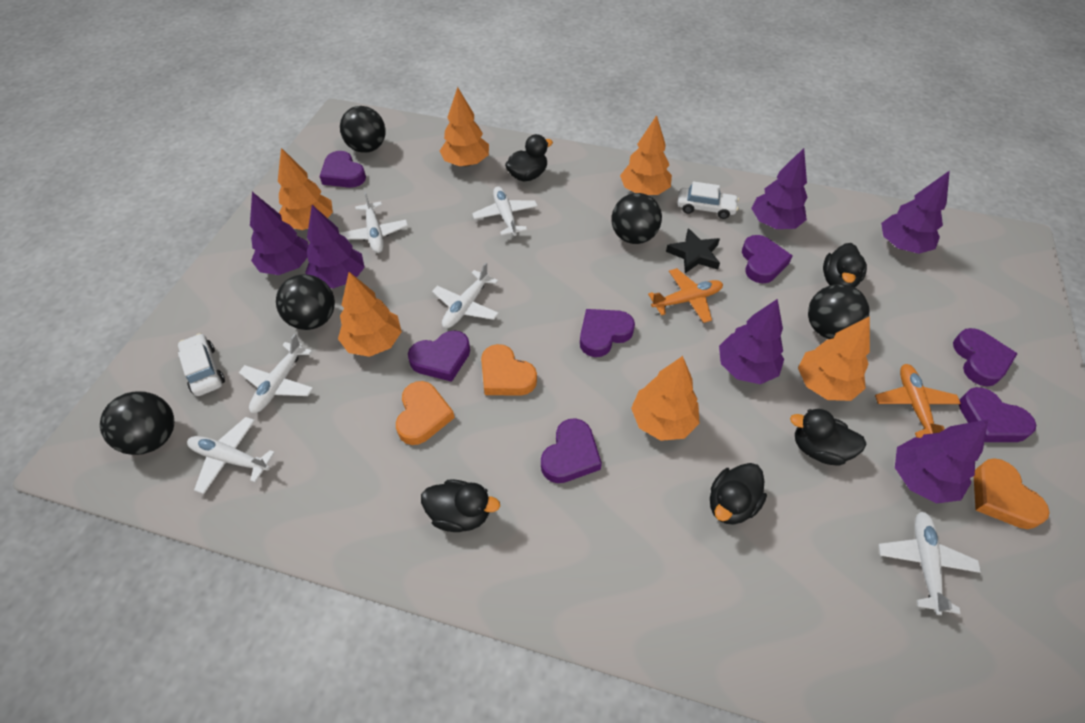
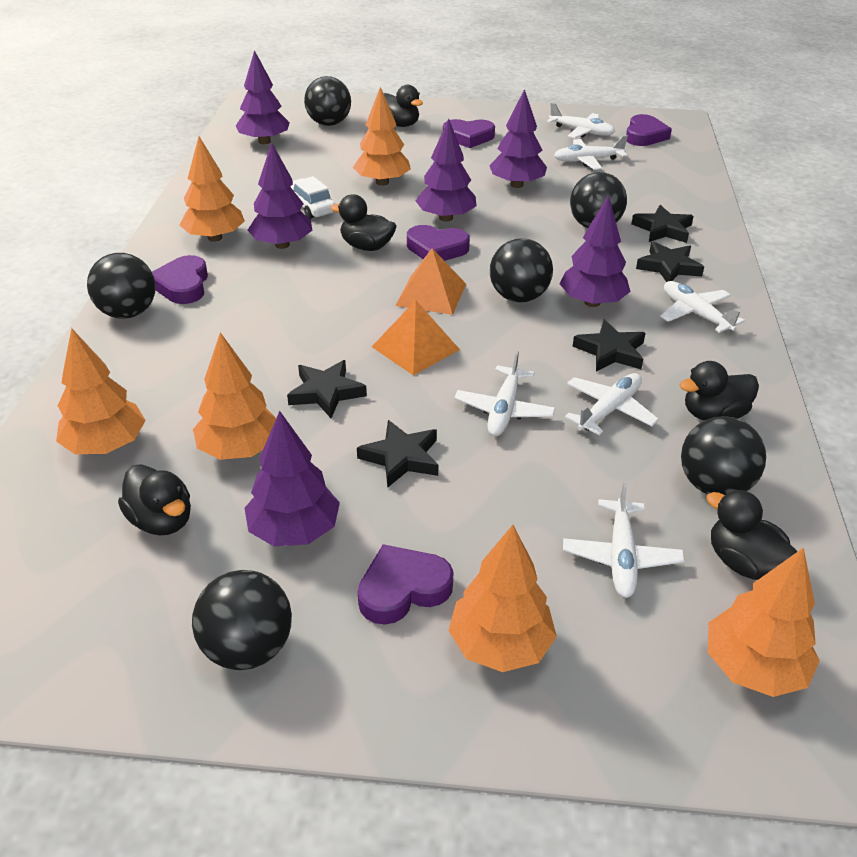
black ball: [100,392,174,455] [276,274,335,330] [340,106,386,153] [612,193,662,244] [808,284,870,339] = 5 -> [87,253,156,319] [192,570,292,670] [304,76,351,126] [490,238,553,302] [570,172,627,228] [681,416,766,495] = 6
black star: [666,228,720,273] = 1 -> [287,360,367,418] [357,420,438,488] [573,320,646,371] [631,205,694,243] [636,241,704,282] = 5
orange heart: [396,381,455,445] [481,344,537,396] [974,458,1050,529] = 3 -> none = 0
orange plane: [648,268,723,323] [875,364,961,438] = 2 -> none = 0
orange pyramid: none = 0 -> [372,300,460,375] [395,248,466,315] = 2
purple heart: [319,151,366,188] [408,330,470,382] [541,418,602,483] [580,309,635,357] [742,235,793,283] [953,328,1018,386] [959,387,1036,442] = 7 -> [152,255,208,304] [358,544,454,625] [407,225,470,261] [443,119,495,148] [626,114,672,146] = 5
white car: [178,333,225,396] [677,181,739,219] = 2 -> [290,176,335,219] = 1

